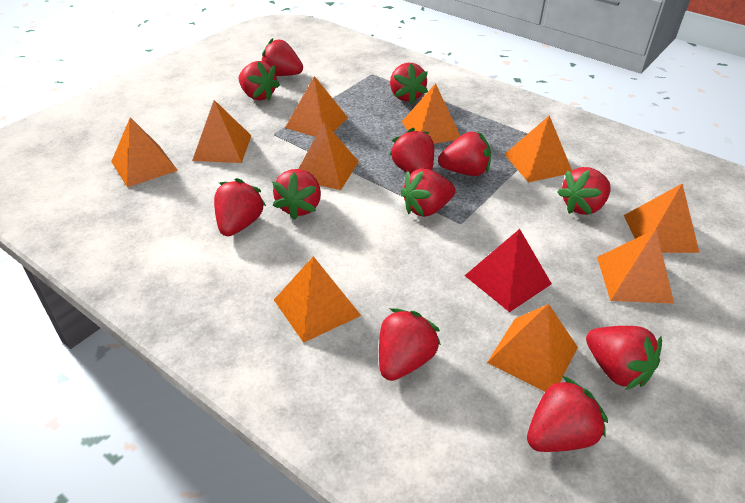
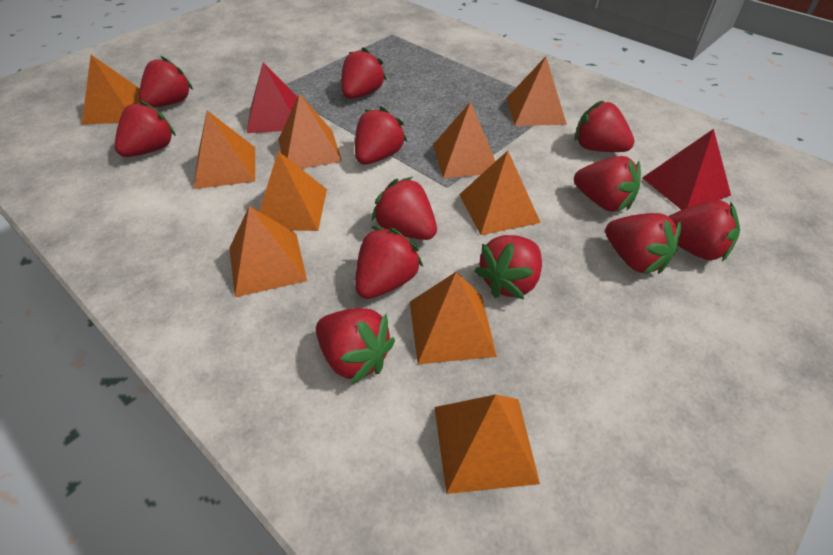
red pyramid: [464,229,552,312] = 1 -> [247,62,298,133] [642,129,731,210] = 2

